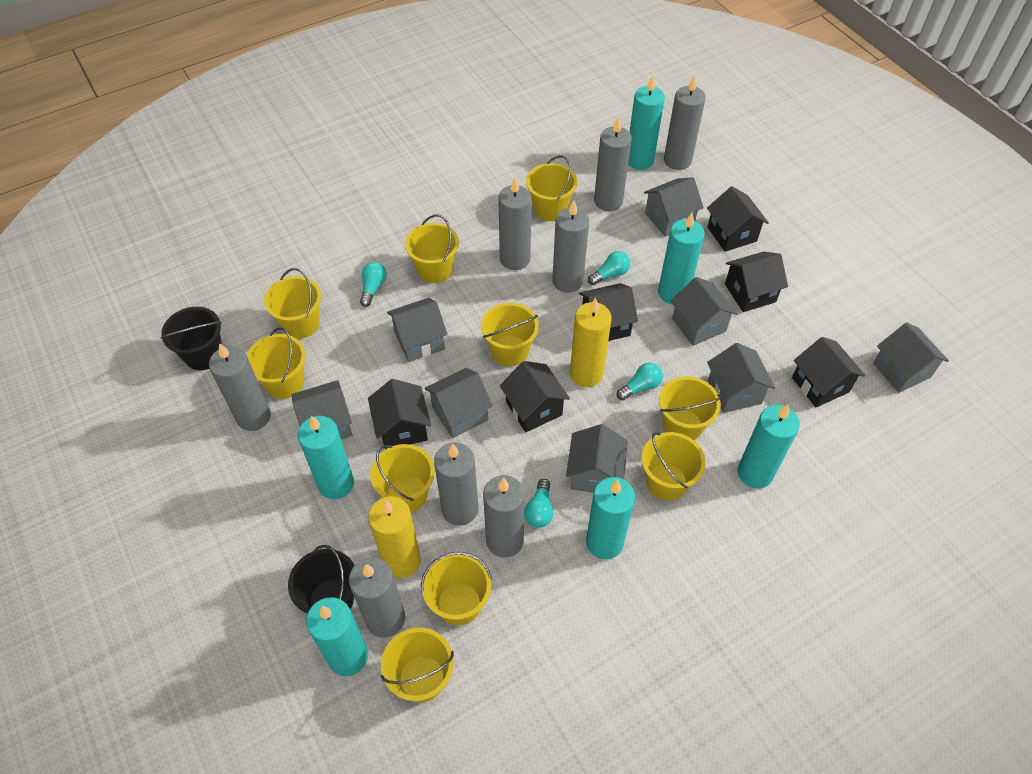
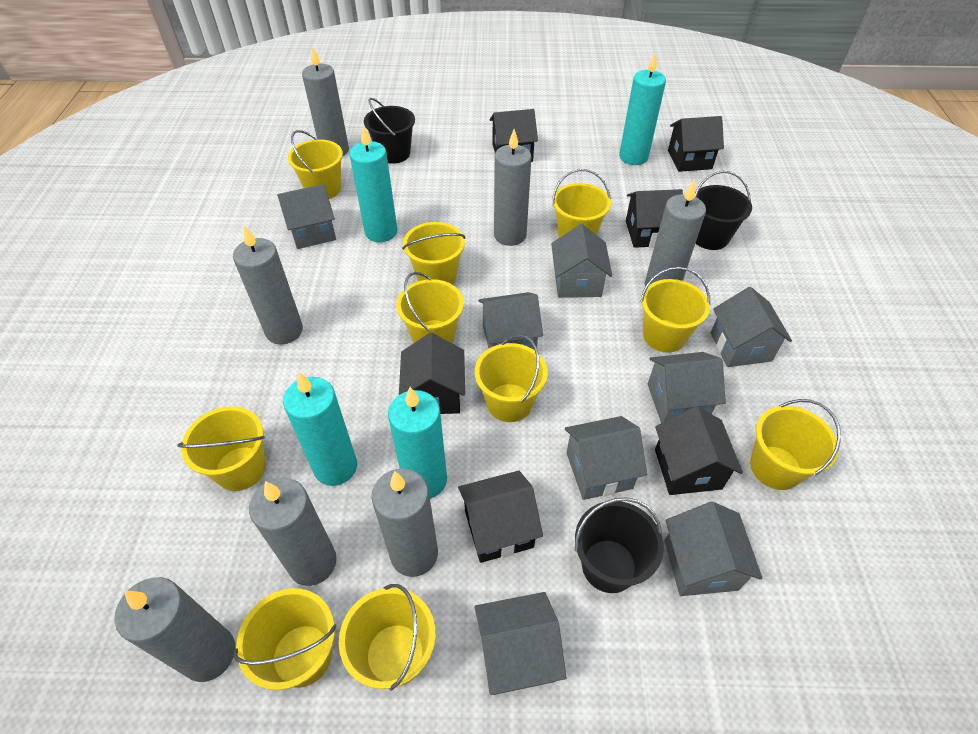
black bucket: [160,307,222,370] [288,545,355,614] = 2 -> [364,98,415,164] [575,497,664,593] [695,171,752,250] = 3
grey candle: [209,343,271,431] [349,557,405,638] [434,442,478,526] [483,475,525,558] [498,178,532,270] [552,200,589,293] [594,117,632,211] [664,75,706,170] = 8 -> [115,577,235,682] [233,226,303,345] [249,478,337,586] [302,46,349,156] [372,469,438,577] [494,129,531,246] [645,181,706,287] = 7
turquoise candle: [298,416,354,499] [306,597,368,676] [586,477,635,560] [628,76,665,170] [658,213,705,304] [738,404,800,489] = 6 -> [283,372,357,486] [349,125,397,242] [388,387,447,499] [619,53,666,165] = 4
turquoise light bulb: [360,262,387,307] [524,479,553,528] [588,251,630,285] [617,363,663,400] = 4 -> none = 0
yellow candle: [368,496,421,578] [570,298,612,387] = 2 -> none = 0

